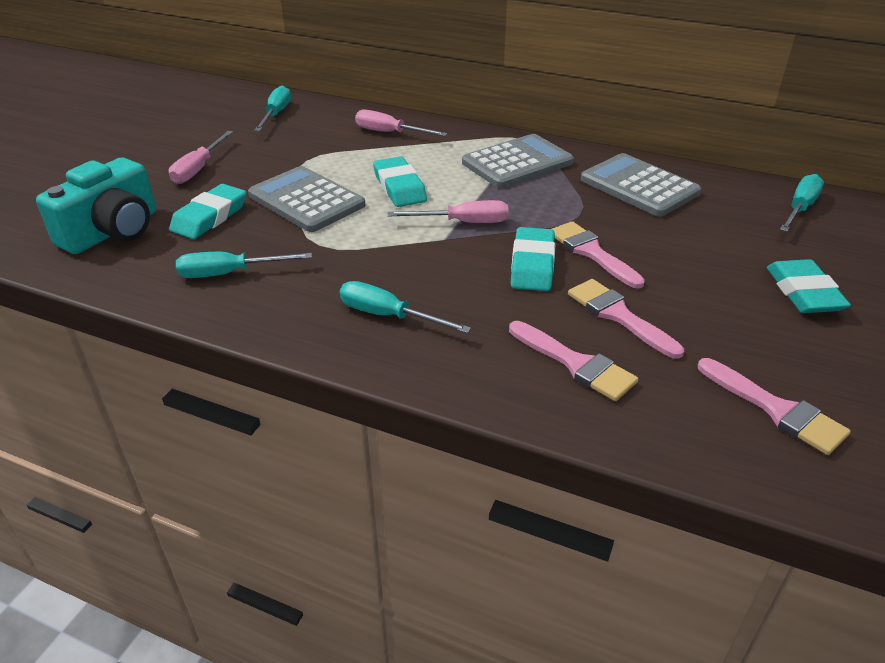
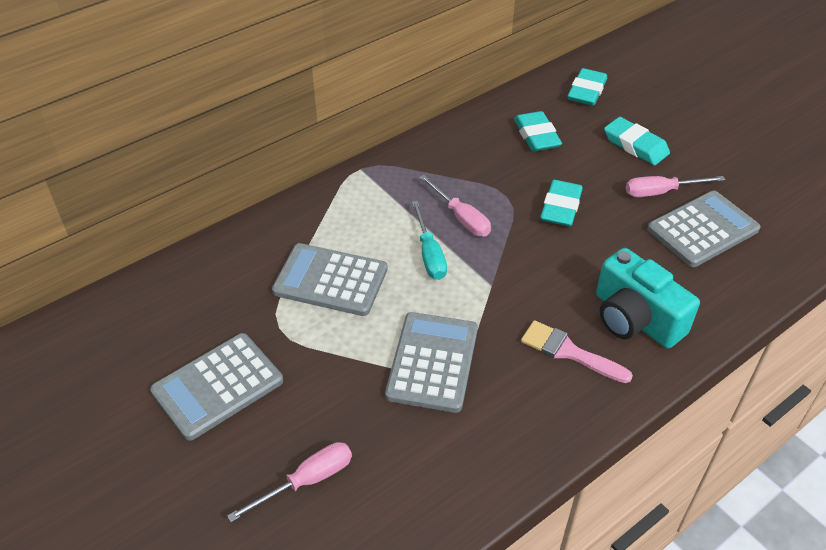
grey calculator: [248,166,366,232] [462,134,574,188] [581,153,701,217] = 3 -> [150,333,283,441] [272,243,388,316] [385,312,478,413] [647,191,761,267] = 4
pink brush: [509,321,638,401] [552,221,645,289] [568,279,684,359] [698,358,851,455] = 4 -> [521,320,633,383] = 1
turquoise screwdriver: [176,252,312,278] [254,86,291,131] [340,281,471,333] [780,174,824,232] = 4 -> [412,201,447,280] = 1

